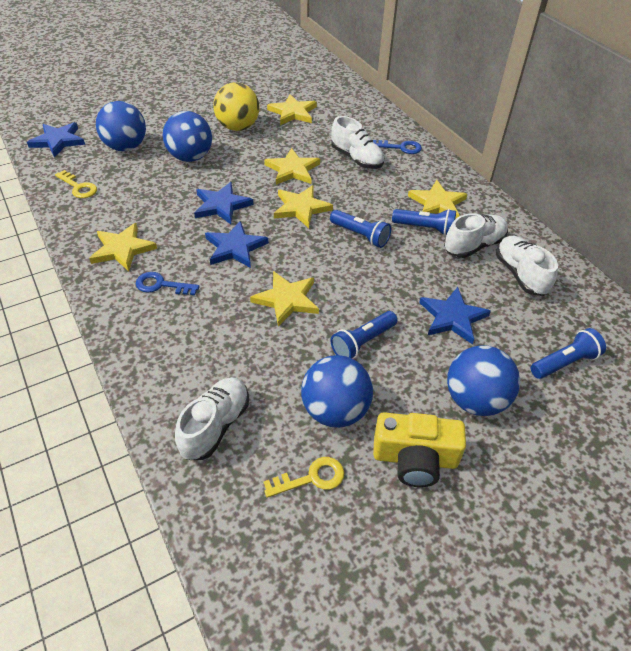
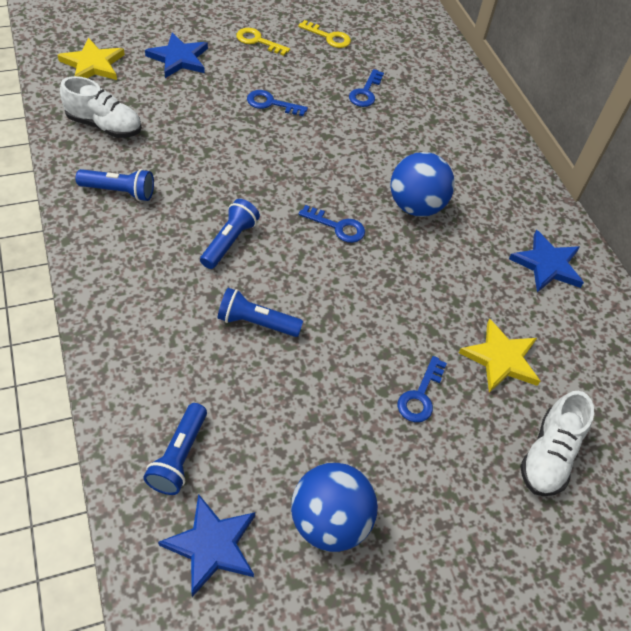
blue ball: [96,101,146,151] [163,111,212,162] [301,355,373,428] [447,345,520,416] = 4 -> [291,463,378,552] [390,152,455,217] = 2
blue key: [135,272,200,295] [373,140,422,154] = 2 -> [247,90,308,116] [299,205,365,243] [349,69,384,107] [398,356,447,422] = 4
blue star: [27,122,85,158] [194,182,253,224] [205,221,269,268] [419,287,491,344] = 4 -> [145,33,208,78] [158,494,255,597] [509,230,584,292] = 3
white shoe: [175,377,249,460] [331,116,385,169] [444,213,508,258] [496,236,558,296] = 4 -> [60,76,142,138] [520,391,594,496] = 2
yellow ball: [213,82,259,131] = 1 -> none = 0
yellow camera: [373,412,466,487] = 1 -> none = 0
yellow star: [89,223,157,271] [250,271,319,327] [264,148,320,185] [267,94,317,125] [274,185,333,228] [408,180,467,219] = 6 -> [57,38,125,80] [459,319,540,393] = 2

